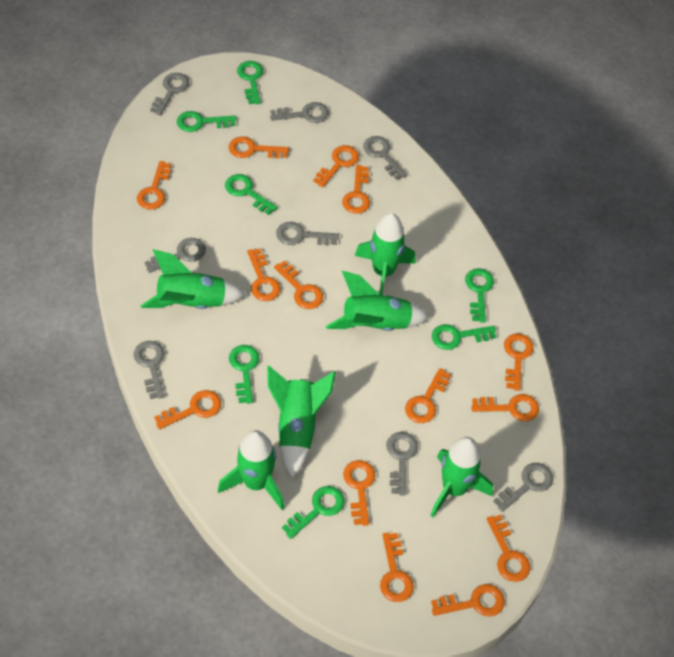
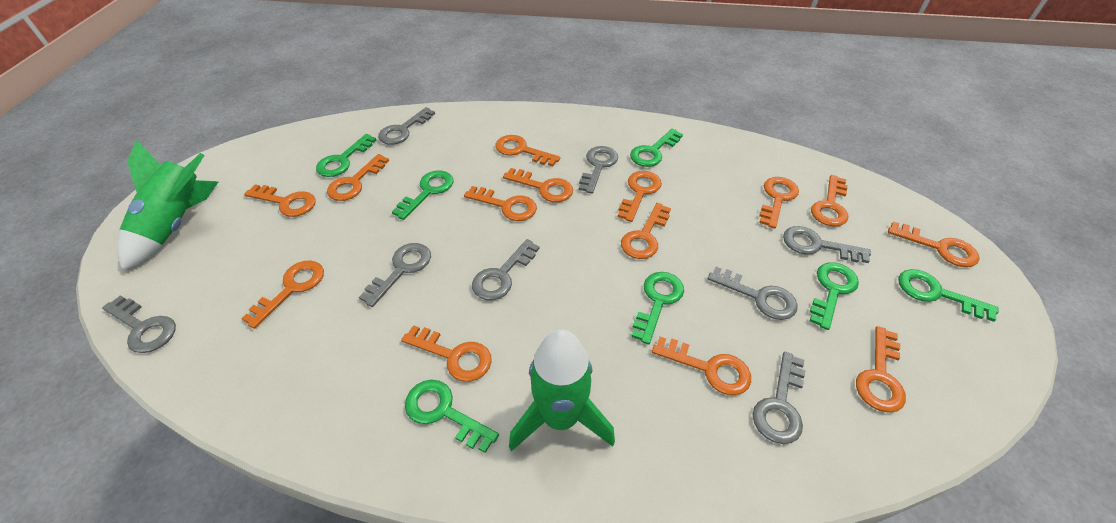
green rocket: [141,249,246,309] [218,430,284,510] [267,366,336,478] [326,271,430,331] [355,213,416,295] [430,437,493,517] = 6 -> [117,140,218,271] [509,329,615,451] = 2

